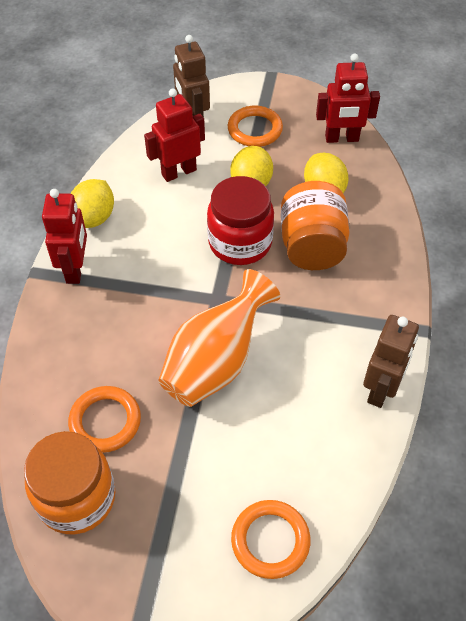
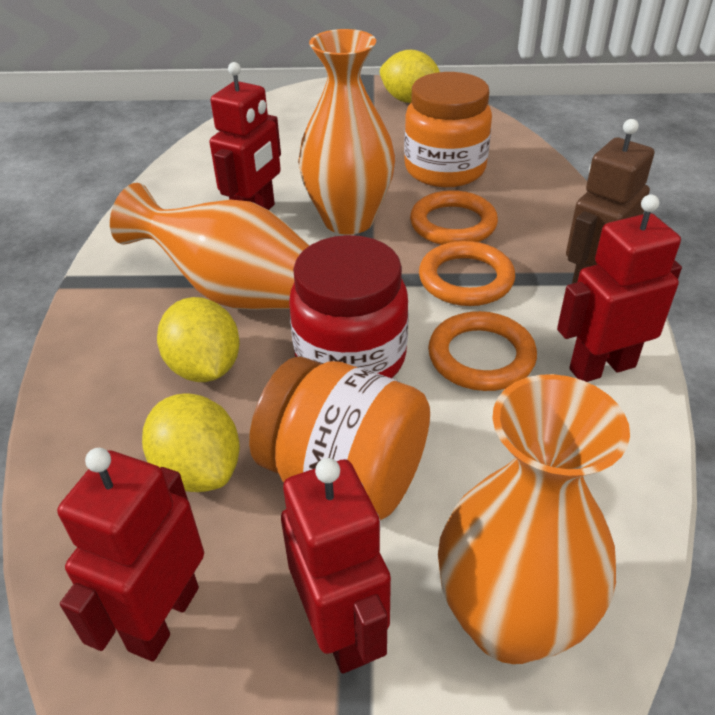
brown robot: [173,35,210,117] [363,315,419,408] = 2 -> [566,119,654,284] = 1
orange vase: [158,269,280,407] = 1 -> [110,183,310,310] [298,29,395,235] [438,374,630,664] = 3
red robot: [42,189,87,284] [144,88,205,182] [316,53,380,143] = 3 -> [57,448,204,662] [210,62,281,210] [281,458,391,674] [557,194,682,382] = 4

